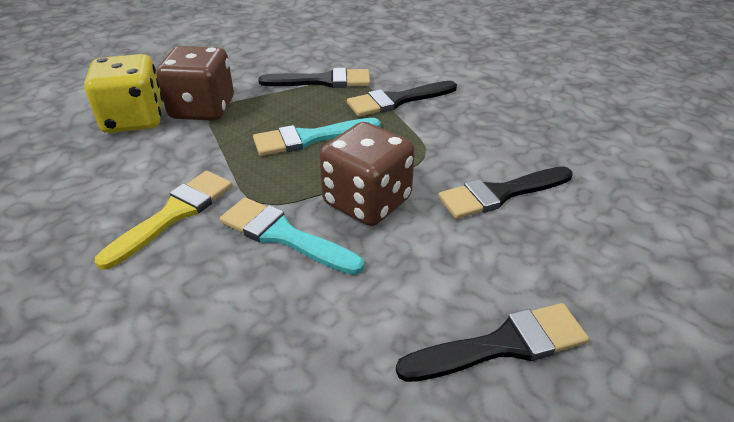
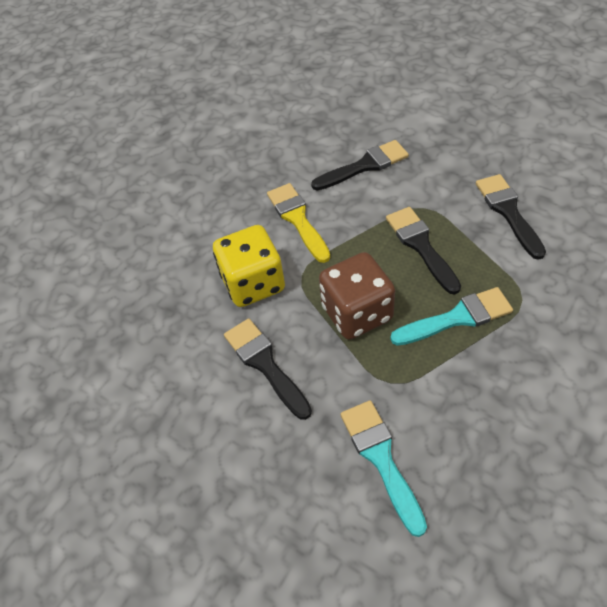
brown dice: [156,46,234,121] [319,122,415,226] = 2 -> [319,252,395,340] = 1

